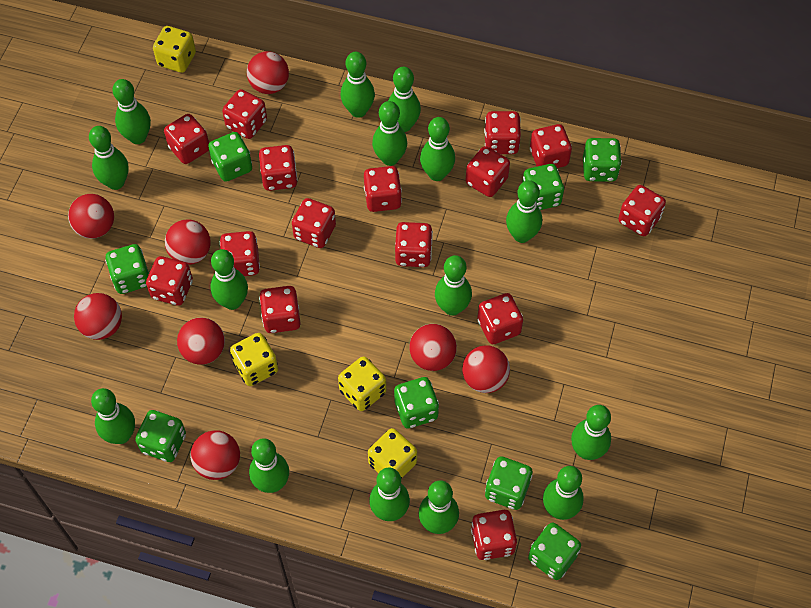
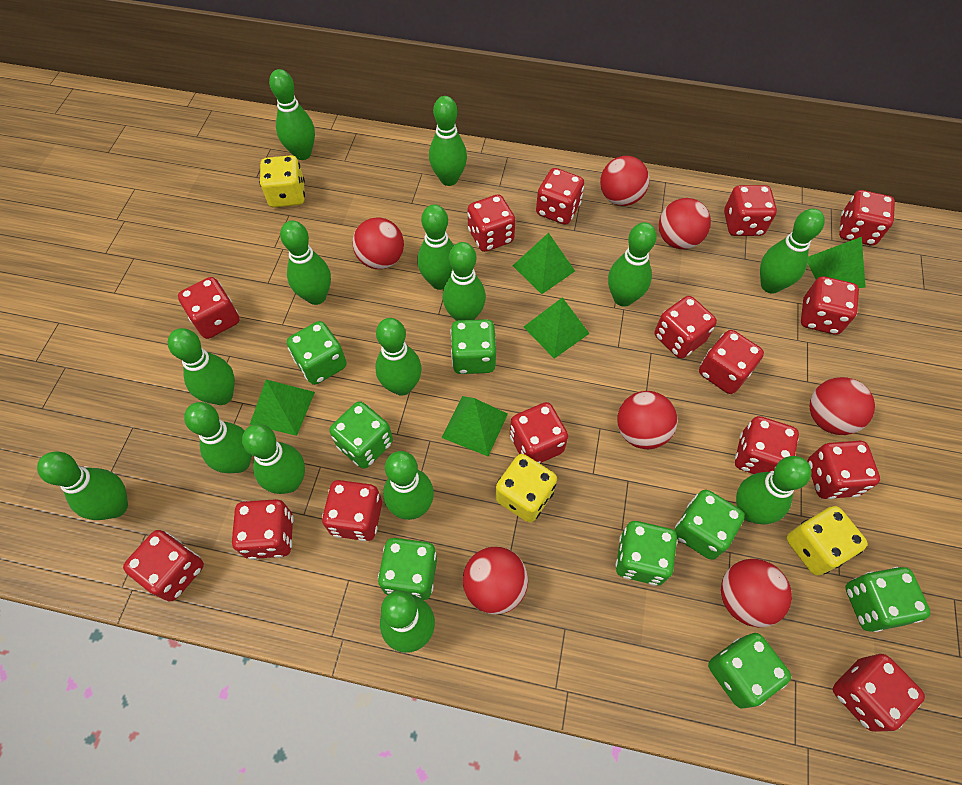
green pyramid: none = 0 -> [250,380,315,436] [442,396,508,456] [513,233,575,294] [524,297,590,358] [808,237,866,288] = 5
red ball: [68,194,114,239] [74,293,122,340] [165,220,211,265] [177,318,225,365] [190,430,240,480] [247,51,289,94] [409,324,457,371] [462,345,510,393] = 8 -> [353,217,404,269] [463,547,528,614] [600,156,649,206] [617,391,677,449] [659,198,711,249] [721,559,792,628] [810,377,875,435] = 7
yellow dice: [153,26,196,73] [230,333,278,386] [338,356,386,411] [368,428,417,479] = 4 -> [260,155,305,208] [495,454,557,522] [787,506,868,575] = 3

